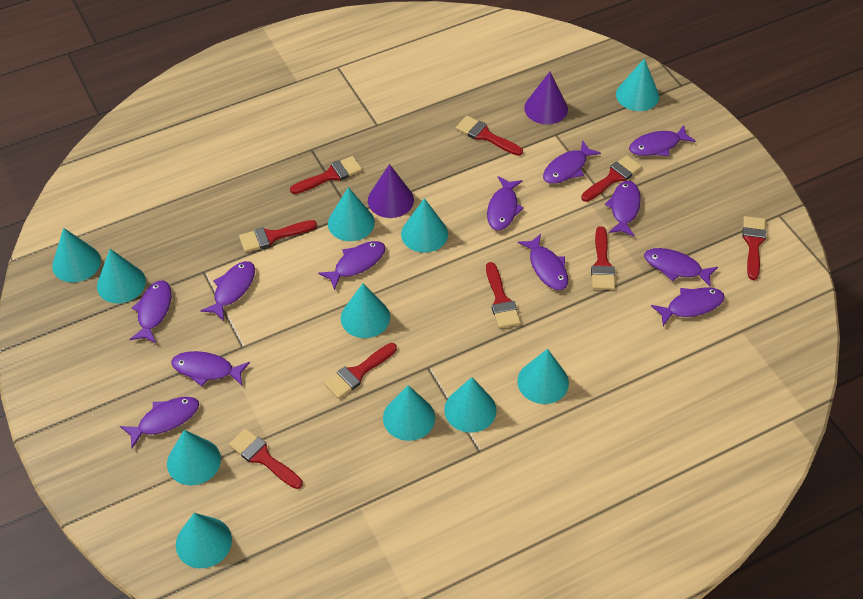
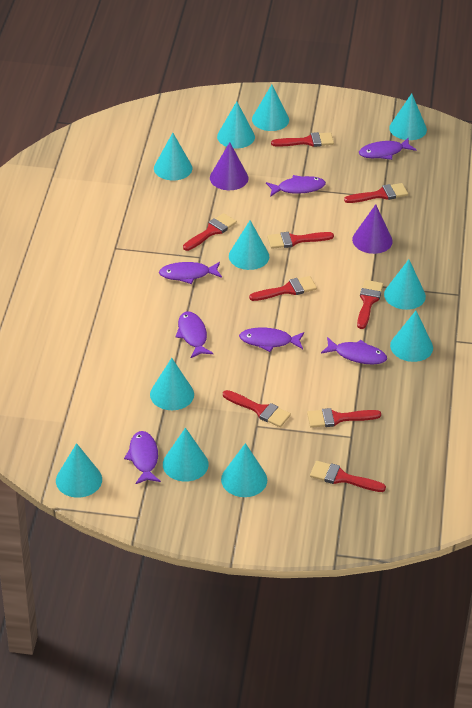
purple fish: [120,397,199,448] [129,280,171,343] [171,351,250,386] [201,261,255,321] [318,241,385,290] [487,176,524,230] [518,234,568,290] [543,140,601,184] [605,181,641,236] [629,125,696,156] [644,248,718,287] [651,287,725,326] = 12 -> [124,431,161,484] [159,262,222,284] [175,311,213,358] [239,328,304,352] [266,175,326,197] [321,337,387,365] [359,138,416,160] = 7

